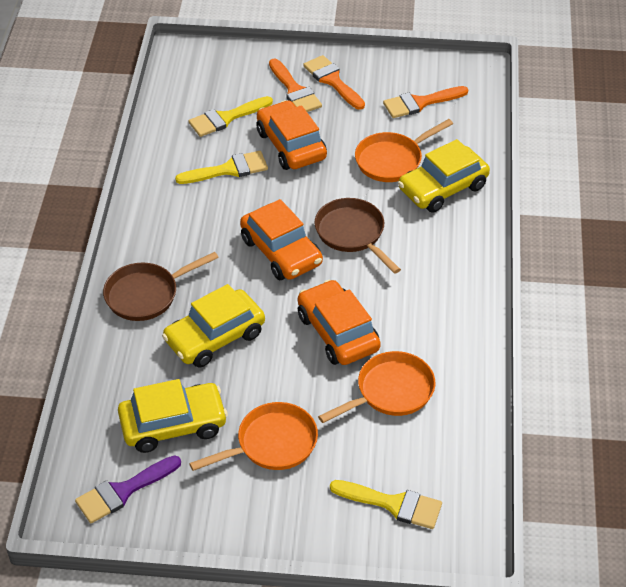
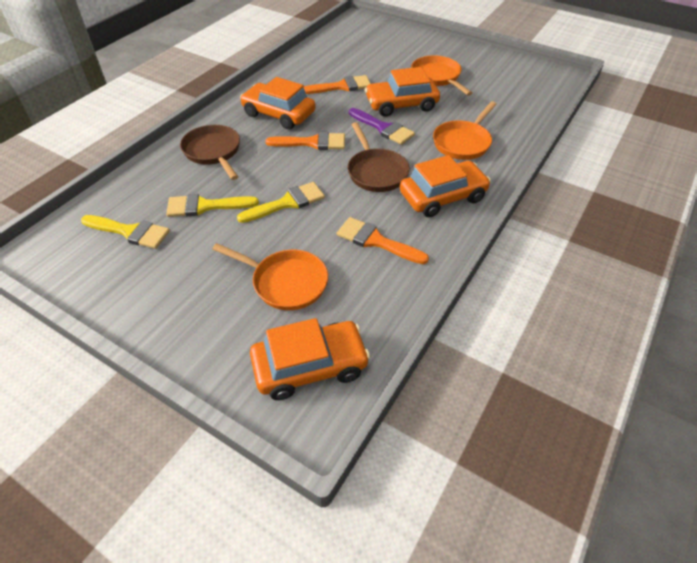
orange car: [240,199,323,280] [256,100,327,170] [298,280,381,365] = 3 -> [240,77,316,129] [250,318,370,400] [365,67,440,117] [400,155,491,217] = 4
yellow car: [118,379,228,453] [162,284,265,368] [398,139,490,213] = 3 -> none = 0

